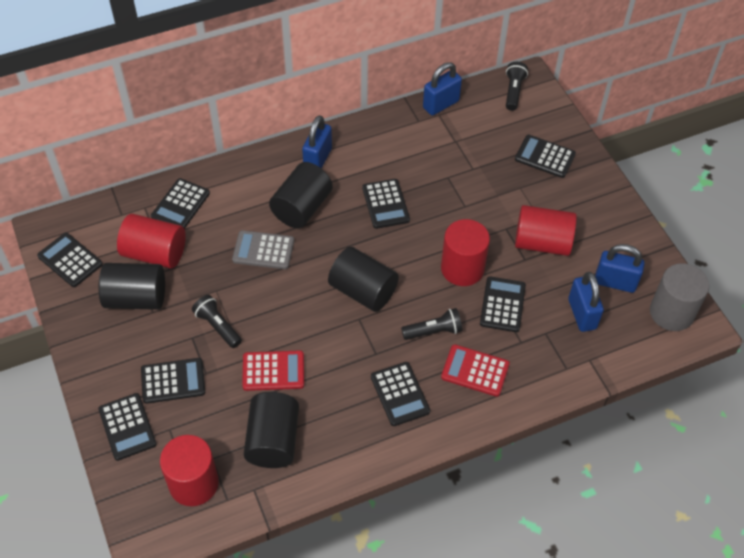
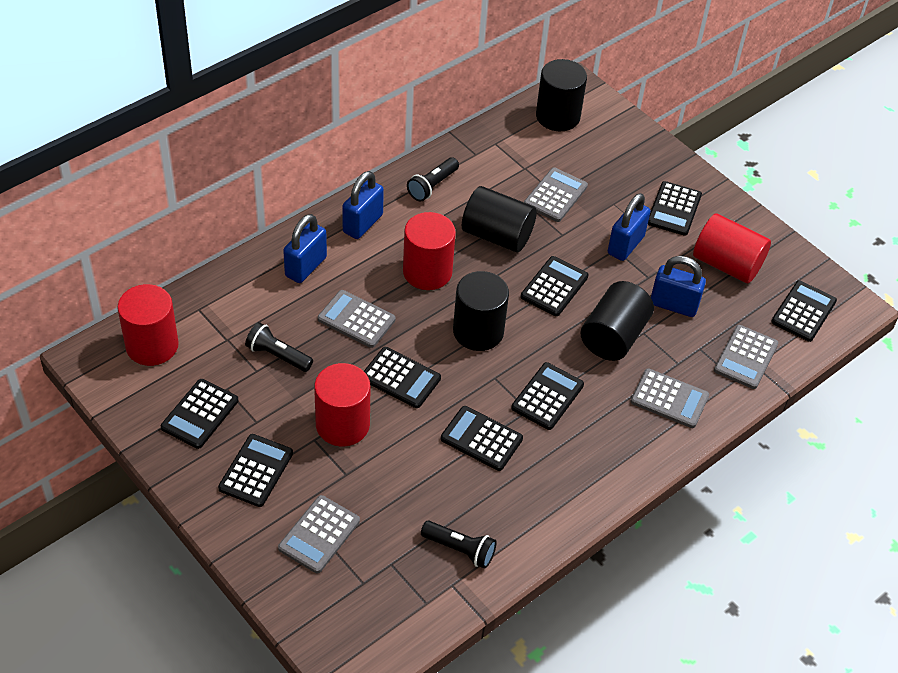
grey calculator: [232,230,294,269] = 1 -> [278,495,360,573] [318,290,396,348] [524,168,588,222] [630,368,709,428] [714,325,778,389] = 5
grey cylinder: [650,263,709,331] = 1 -> none = 0
red calculator: [242,351,304,391] [441,344,510,397] = 2 -> none = 0

